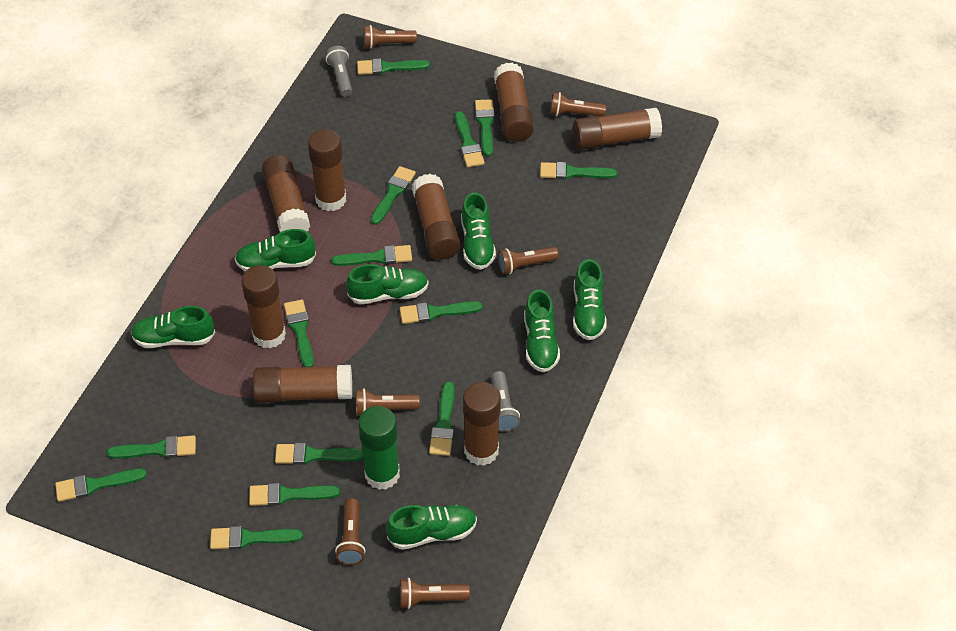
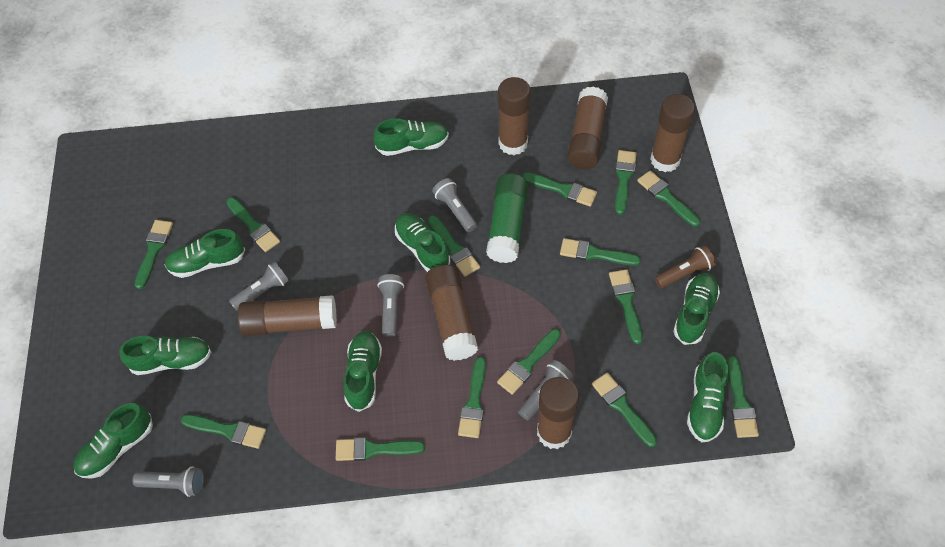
brown flashlight: [335,498,365,565] [356,388,420,416] [363,25,417,49] [400,578,470,609] [498,247,559,275] [550,92,606,116] = 6 -> [655,245,716,288] = 1
brown glue stick: [241,265,286,349] [253,365,352,403] [262,155,310,232] [308,129,346,211] [412,174,460,259] [463,382,501,466] [494,63,534,142] [573,108,662,150] = 8 -> [238,295,337,336] [425,265,478,361] [498,77,531,155] [537,377,579,449] [567,87,608,170] [650,94,695,172] = 6
green shoe: [131,306,215,348] [235,229,316,271] [346,264,429,304] [386,505,477,550] [461,192,496,270] [524,289,560,372] [573,259,607,340] = 7 -> [73,403,153,479] [119,336,211,375] [165,229,245,278] [343,331,382,412] [374,118,449,156] [395,213,450,272] [673,273,720,345] [687,352,728,442] = 8
grey flashlight: [325,46,352,97] [491,371,520,432] = 2 -> [133,466,204,497] [229,262,289,311] [378,274,404,337] [432,178,477,232] [518,360,573,421] = 5

